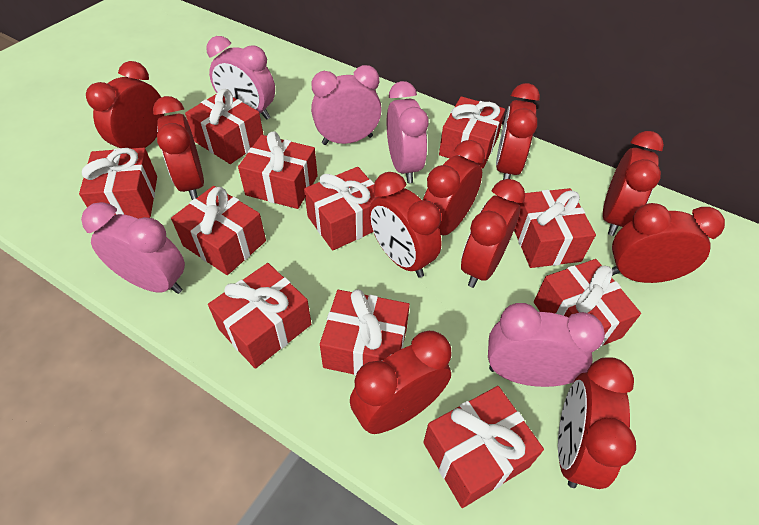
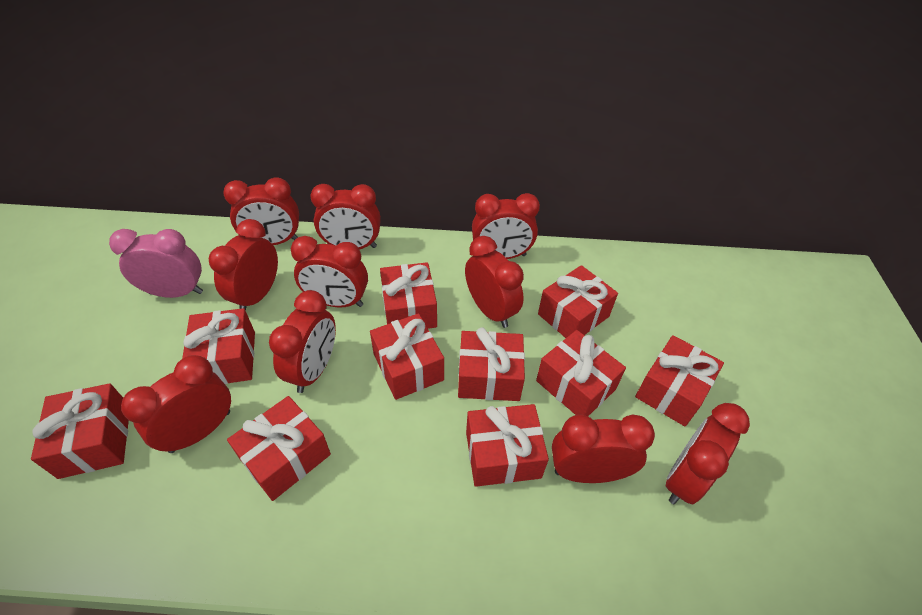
pink clock: [81,202,185,294] [206,36,275,120] [311,65,382,145] [387,81,428,183] [488,303,605,387] = 5 -> [109,229,203,298] = 1
red gift: [79,148,157,219] [171,186,266,275] [185,89,264,164] [208,263,311,369] [238,131,318,209] [304,167,378,250] [320,289,410,376] [423,386,544,508] [439,96,505,168] [514,188,596,268] [534,259,641,347] = 11 -> [31,383,129,479] [182,308,255,384] [227,396,331,501] [370,313,444,400] [380,262,437,329] [458,328,525,401] [466,404,549,487] [536,330,626,416] [538,265,618,338] [635,335,724,427] = 10

